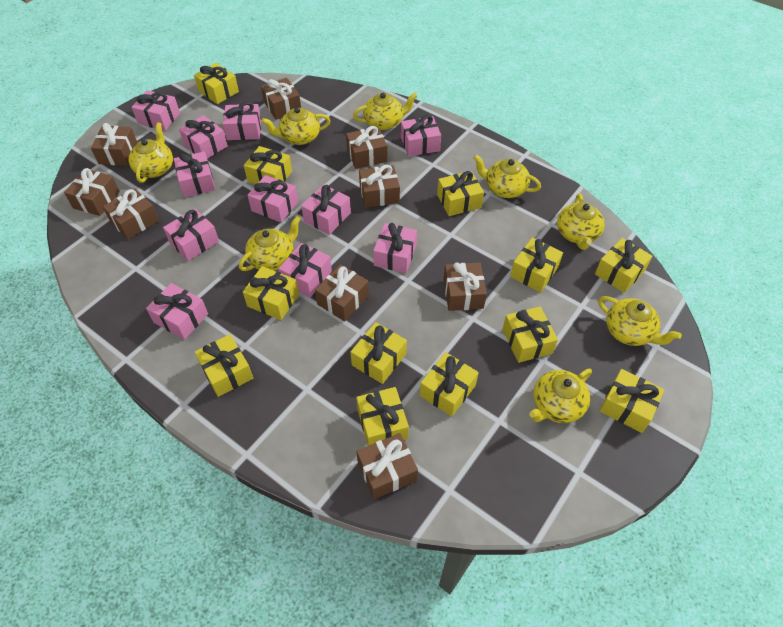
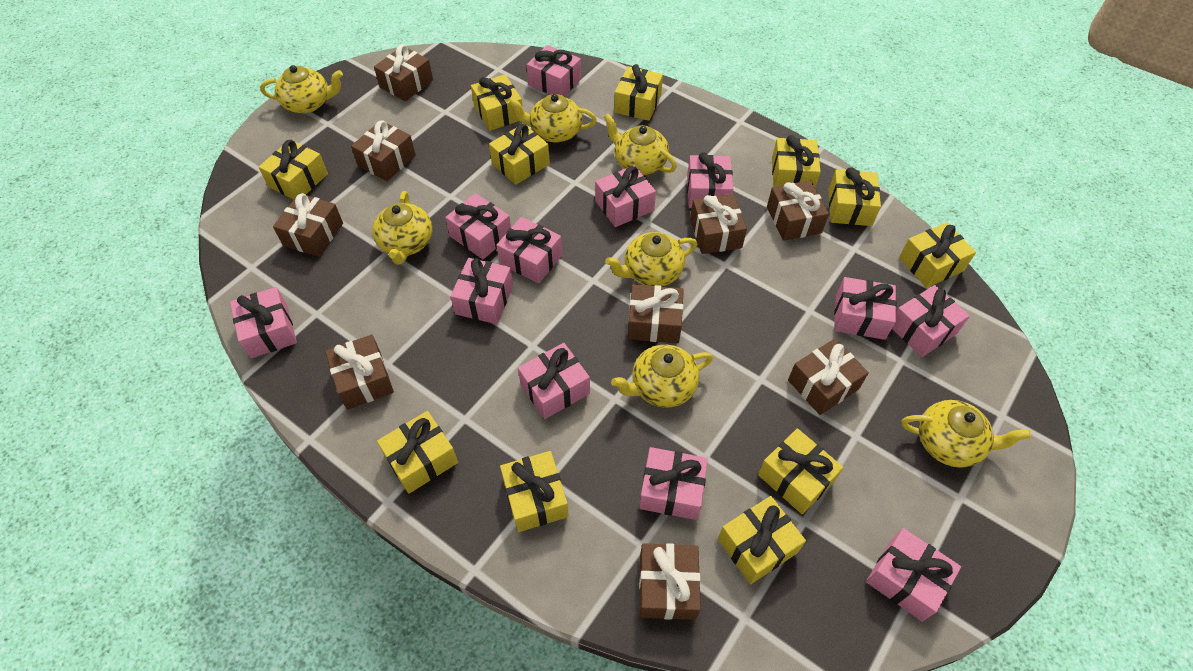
pink gift: [131,90,180,131] [146,283,208,340] [163,209,219,261] [174,151,216,197] [179,115,228,159] [223,102,261,140] [247,175,298,223] [279,243,332,297] [301,184,351,235] [373,223,417,273] [401,115,441,157] = 11 -> [230,287,297,358] [445,193,511,259] [450,258,513,324] [496,217,562,283] [518,343,590,419] [527,45,581,96] [595,165,656,227] [639,447,708,520] [687,152,733,208] [834,277,897,340] [866,528,961,622] [892,285,970,357] = 12
yellow gift: [194,63,239,104] [195,334,253,397] [243,266,299,320] [244,146,292,184] [350,322,407,384] [356,387,409,446] [420,352,479,417] [437,171,484,216] [502,306,558,363] [510,238,563,292] [595,238,652,293] [600,369,664,433] = 12 -> [259,140,328,200] [377,411,458,494] [471,74,523,131] [489,124,550,185] [500,451,569,532] [614,64,663,121] [718,496,806,584] [758,428,844,514] [772,135,821,187] [828,167,881,226] [899,222,976,288] = 11
yellow teapot: [129,122,173,183] [239,216,301,271] [261,107,330,145] [353,93,417,130] [473,154,541,198] [530,369,592,423] [557,194,604,250] [598,296,682,346] = 8 -> [260,65,343,113] [372,191,432,265] [508,94,597,142] [603,114,677,175] [605,232,697,286] [611,344,713,408] [901,400,1031,468] = 7

